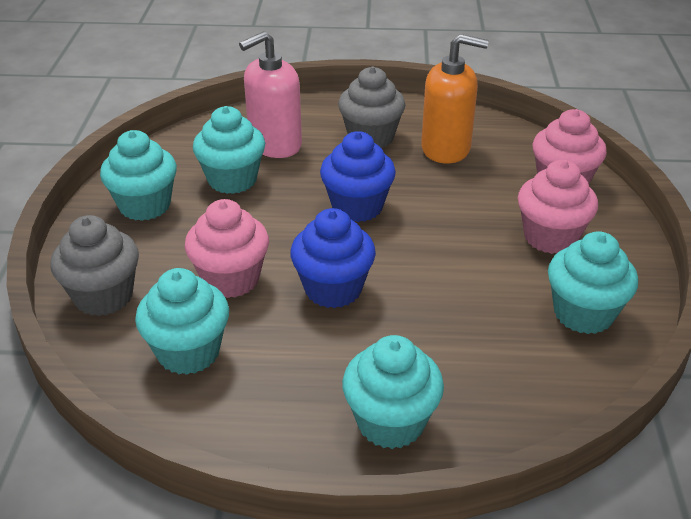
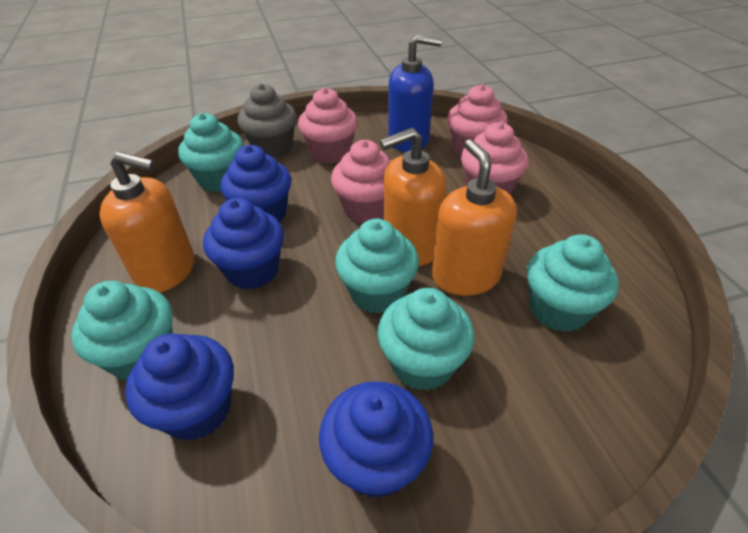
blue cupcake: [290,208,376,308] [320,131,396,222] = 2 -> [125,334,234,441] [203,198,284,290] [221,145,291,223] [319,381,433,499] = 4
blue soap dispenser: none = 0 -> [388,35,442,152] = 1
grey cupcake: [50,215,139,316] [338,66,406,148] = 2 -> [237,83,297,158] = 1
orange soap dispenser: [421,34,489,164] = 1 -> [99,152,194,293] [380,128,446,266] [432,139,517,296] = 3
pink cupcake: [185,199,269,298] [518,160,598,254] [533,109,607,184] = 3 -> [298,88,358,164] [331,140,391,223] [447,84,508,157] [461,122,529,195] = 4
pink soap dispenser: [239,31,302,158] = 1 -> none = 0

